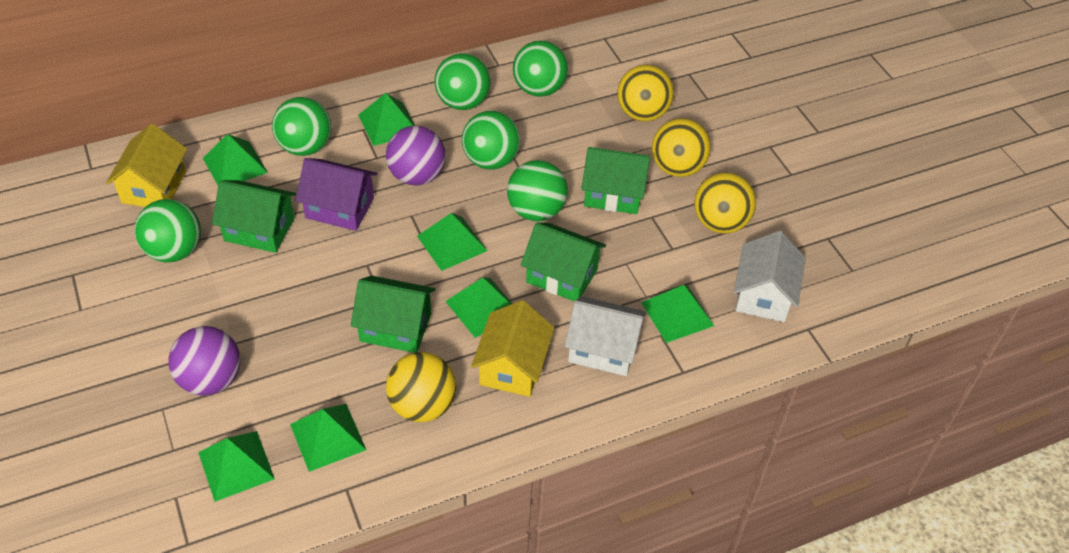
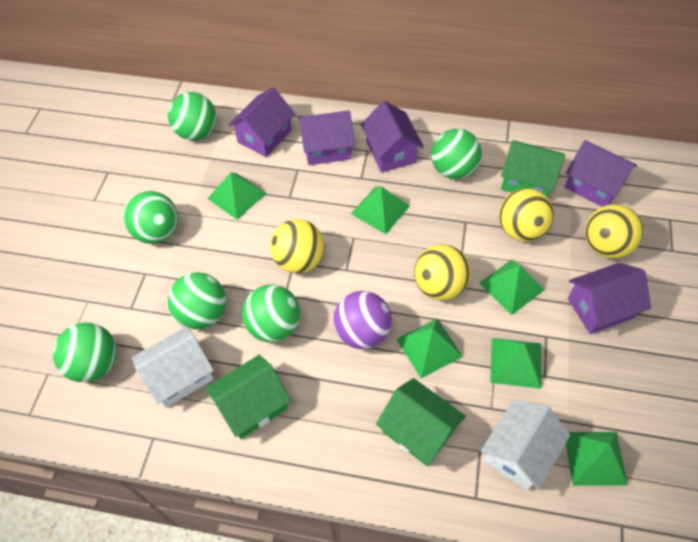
green house: [212,180,296,253] [351,276,436,353] [521,223,606,302] [582,147,650,214] = 4 -> [205,355,291,439] [376,378,466,466] [501,140,565,197] = 3
green pyramid: [198,431,275,502] [203,134,268,185] [290,404,366,472] [358,93,415,146] [417,213,487,271] [445,277,512,338] [641,285,714,343] = 7 -> [207,172,267,220] [351,186,410,234] [396,319,463,378] [479,260,545,315] [490,338,541,389] [566,432,628,486] = 6
purple ball: [169,326,240,396] [386,126,446,186] = 2 -> [333,291,392,349] = 1
purple house: [295,158,377,231] = 1 -> [228,87,295,157] [298,110,355,165] [361,101,424,172] [565,140,637,207] [568,263,651,334] = 5
yellow house: [106,124,187,207] [471,300,554,397] = 2 -> none = 0

